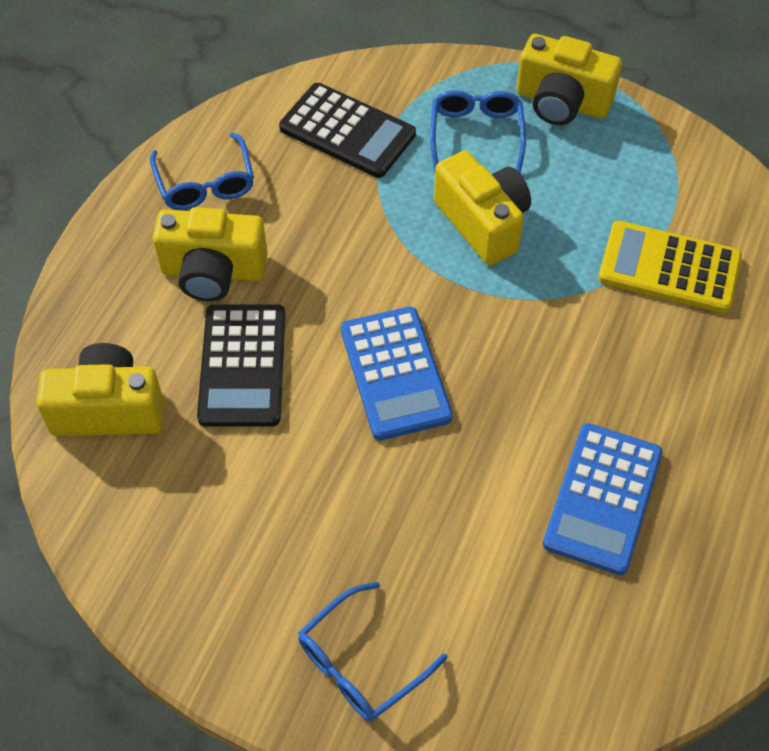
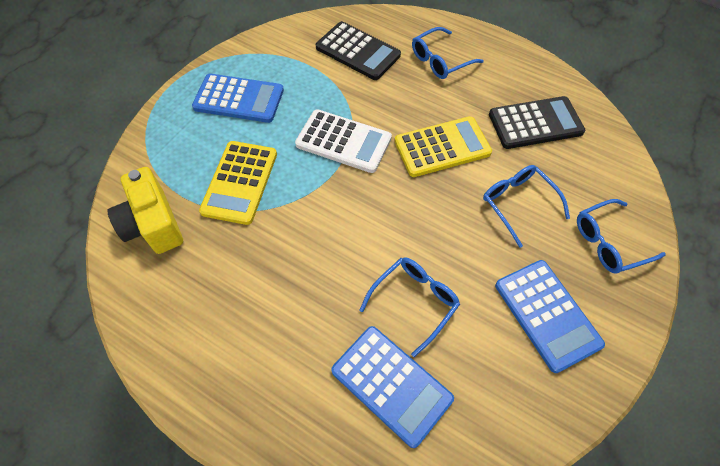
blue calculator: [341,307,453,440] [543,423,663,575] = 2 -> [192,74,284,123] [331,326,454,448] [495,260,605,373] = 3
blue glasses: [150,133,254,210] [298,582,447,722] [430,90,526,174] = 3 -> [359,257,460,357] [412,27,484,79] [483,165,570,248] [577,199,666,274] = 4
white calculator: none = 0 -> [295,109,392,173] = 1
yellow calculator: [598,221,742,313] = 1 -> [199,141,277,225] [395,116,492,177] = 2
yellow camera: [36,343,164,436] [153,207,268,301] [434,151,531,265] [516,34,622,125] = 4 -> [107,167,183,254] = 1

